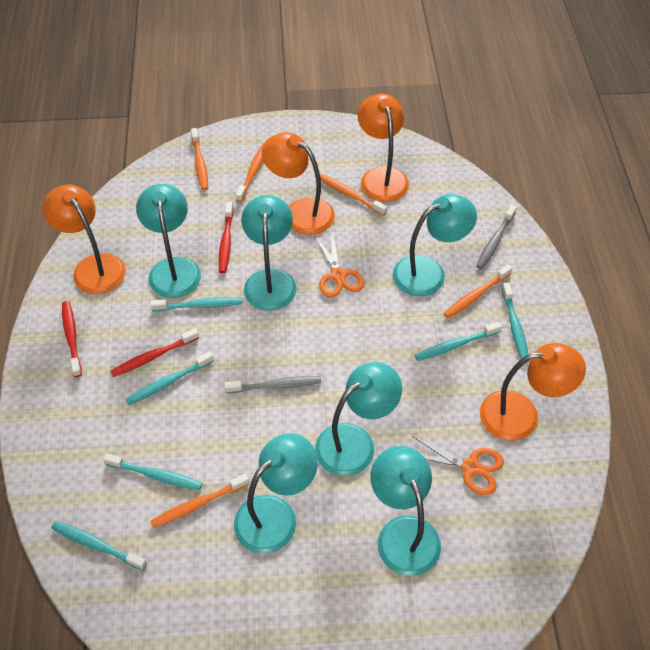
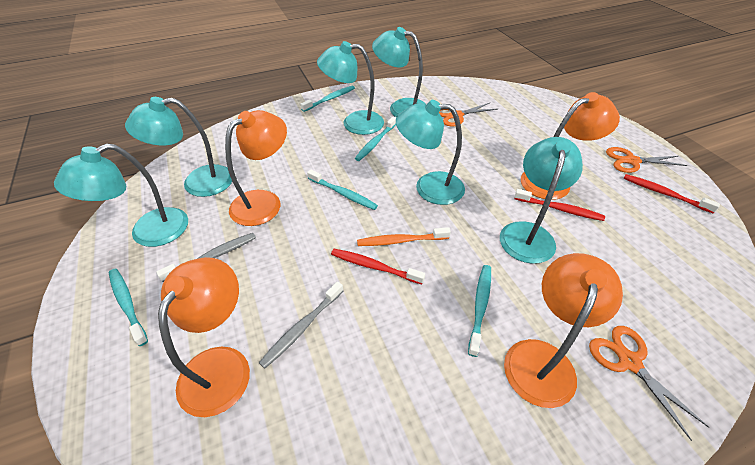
orange scissors: [314,233,364,297] [412,436,504,495] = 2 -> [439,103,497,126] [589,326,709,441] [606,147,687,173] = 3
orange toothbrush: [150,474,249,528] [191,128,208,190] [236,144,264,202] [320,174,387,216] [443,264,513,318] = 5 -> [357,227,451,246] = 1
turquoise toothbrush: [51,521,147,570] [103,453,202,490] [125,352,214,405] [150,297,242,311] [415,322,502,361] [501,283,529,363] = 6 -> [109,268,148,346] [301,86,355,112] [307,169,378,210] [355,117,396,161] [468,265,491,357] = 5

